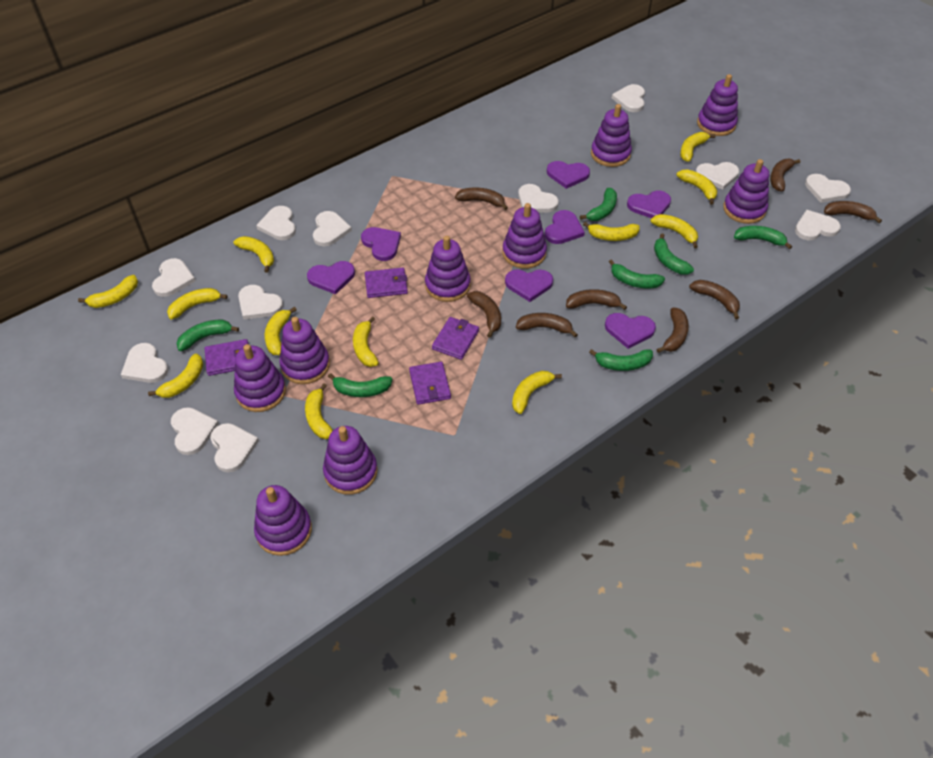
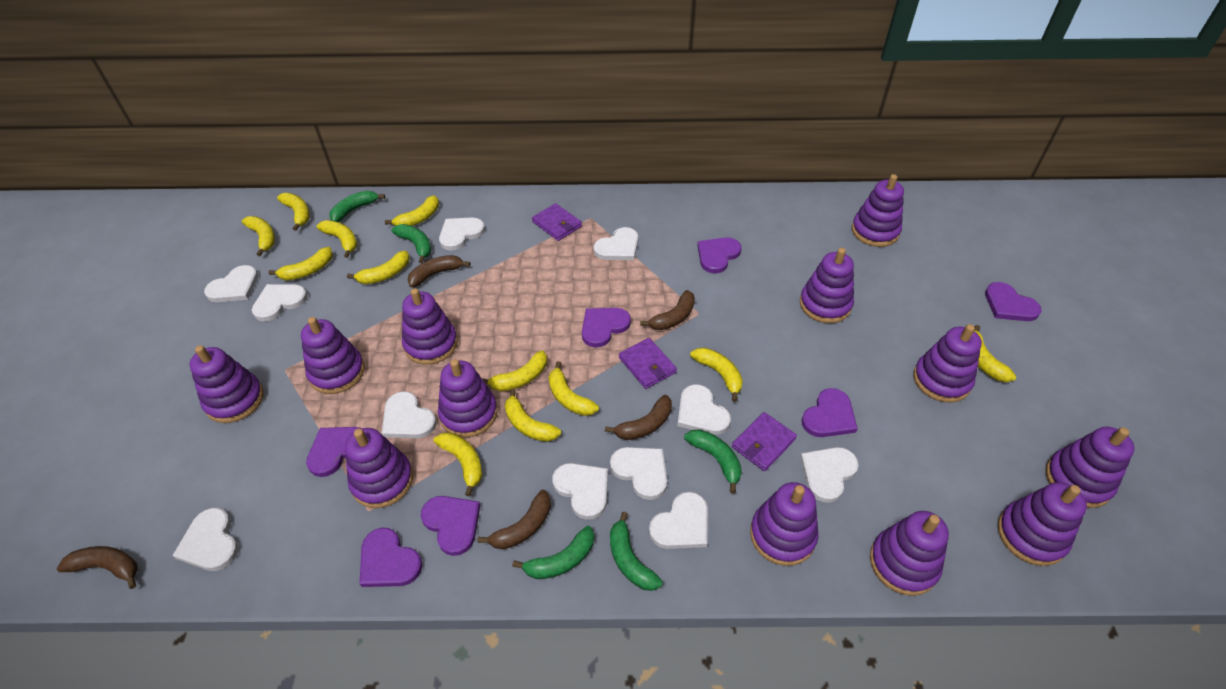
brown banana: [455,188,508,210] [467,291,501,338] [516,313,578,337] [566,289,627,310] [657,307,689,353] [689,280,740,319] [770,159,800,191] [824,201,882,223] = 8 -> [57,546,138,589] [407,255,470,287] [477,490,551,549] [605,395,672,440] [640,290,695,330] = 5
green banana: [176,320,239,351] [328,373,392,397] [580,188,617,221] [589,349,653,371] [609,259,665,288] [654,234,694,275] [734,226,792,249] = 7 -> [329,191,385,222] [391,224,431,263] [512,526,594,579] [610,511,663,591] [684,429,742,493] = 5
purple stacking toy: [234,344,286,412] [254,485,312,556] [279,317,330,384] [323,426,377,495] [425,236,470,302] [502,203,547,269] [591,104,632,167] [697,74,738,136] [723,159,769,224] = 9 -> [190,345,264,423] [301,317,365,394] [345,428,413,508] [402,288,458,365] [438,359,498,438] [750,482,819,566] [800,248,854,323] [852,174,904,247] [870,511,949,596] [913,324,982,403] [997,482,1087,566] [1046,427,1135,508] = 12
purple wallet: [204,339,249,376] [365,268,408,298] [409,362,451,405] [432,317,479,360] = 4 -> [532,203,582,241] [619,338,677,389] [732,412,797,471] = 3
white heart: [121,343,168,383] [152,258,195,297] [171,407,219,455] [210,423,259,472] [238,285,283,319] [256,206,296,240] [313,211,352,246] [518,184,559,213] [612,84,645,112] [696,162,739,190] [795,210,841,240] [805,174,851,203] = 12 -> [172,508,238,571] [204,265,258,302] [252,284,308,321] [382,391,437,438] [439,217,485,251] [552,463,608,520] [593,227,638,260] [610,447,667,500] [649,492,708,549] [677,384,731,435] [800,447,859,503] = 11

